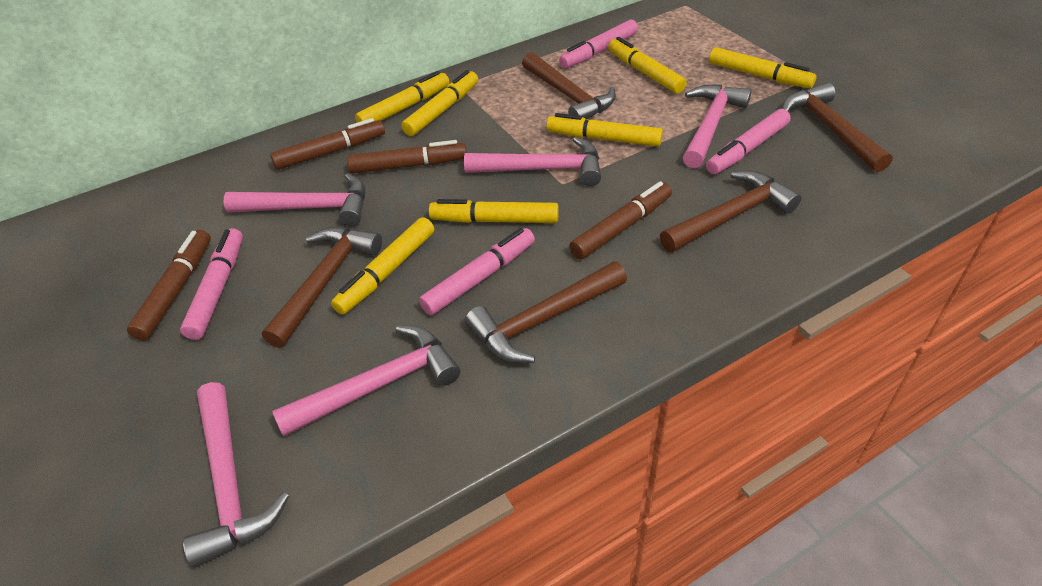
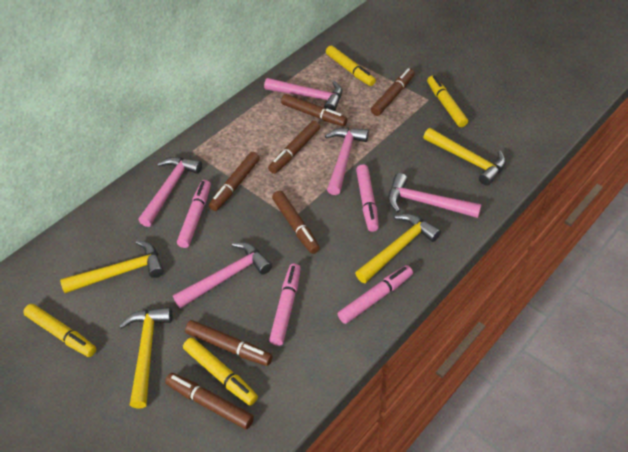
brown hammer: [262,227,382,348] [465,261,627,363] [522,52,616,120] [660,171,801,252] [782,83,893,172] = 5 -> none = 0
brown marker: [127,230,211,340] [270,118,385,170] [347,140,467,174] [569,181,672,259] = 4 -> [165,373,254,429] [185,320,273,366] [209,152,260,211] [268,121,320,174] [272,191,320,254] [281,94,348,126] [371,68,415,116] = 7
yellow hammer: none = 0 -> [60,240,164,293] [119,307,172,409] [355,214,441,283] [423,128,506,186] = 4
yellow marker: [331,217,434,315] [355,71,449,123] [401,70,478,136] [429,199,559,223] [546,113,663,147] [608,37,687,94] [709,47,816,88] = 7 -> [23,304,96,357] [183,338,258,406] [326,46,376,86] [427,76,468,127] = 4

